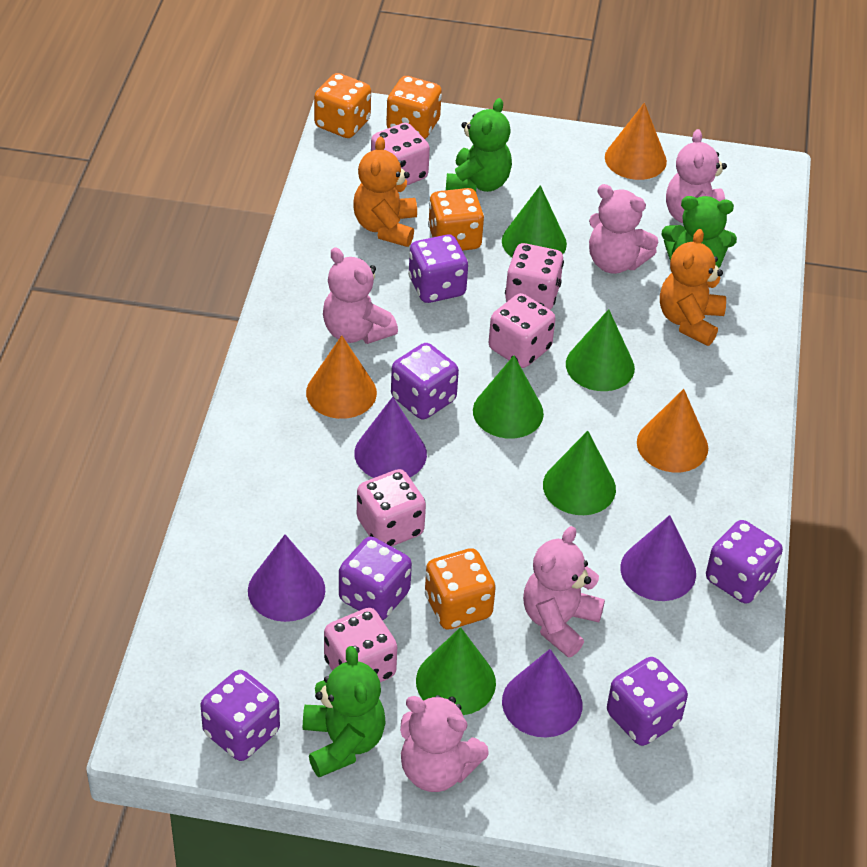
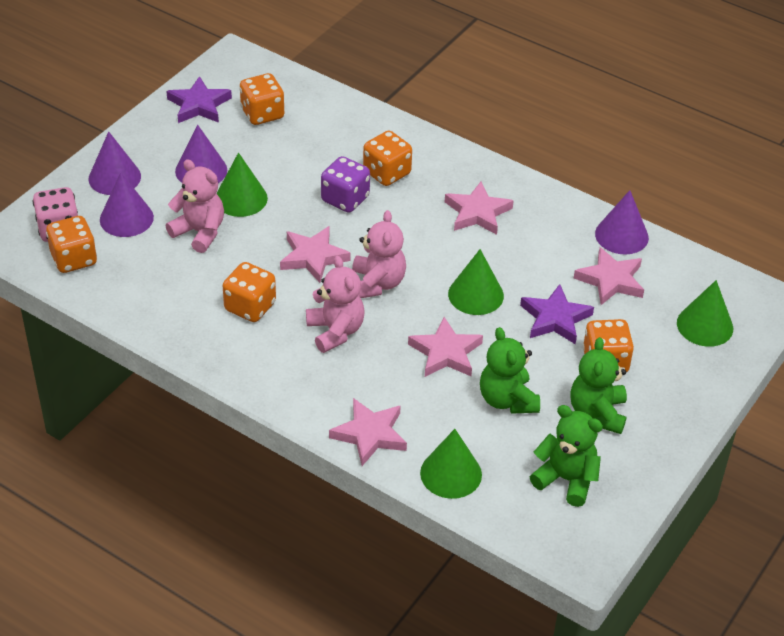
green cone: [416,627,496,715] [473,355,544,438] [502,185,567,257] [543,431,616,515] [566,309,635,391] = 5 -> [217,153,268,217] [420,429,482,499] [448,249,504,315] [677,280,733,347] = 4
orange cone: [306,335,377,419] [605,103,667,180] [637,389,708,472] = 3 -> none = 0
orange dice: [314,73,371,138] [386,76,442,139] [425,548,496,630] [428,188,485,251] = 4 -> [46,216,97,273] [223,262,276,322] [240,73,284,125] [363,131,412,186] [583,319,634,373] = 5
orange teddy bear: [353,136,417,247] [660,229,726,346] = 2 -> none = 0
pink dice: [324,608,397,682] [357,469,426,547] [371,123,430,185] [489,293,555,368] [505,243,564,310] = 5 -> [33,187,78,242] = 1
pink star: none = 0 -> [280,226,351,283] [329,398,407,466] [408,317,483,377] [445,182,513,235] [574,247,644,305] = 5
pink teddy bear: [323,247,398,344] [400,695,489,792] [523,526,605,657] [589,184,658,274] [666,129,727,229] = 5 -> [166,159,224,253] [306,256,365,353] [352,210,406,298] = 3
purple dice: [200,670,280,761] [339,537,412,620] [391,343,459,419] [408,235,468,303] [607,657,688,746] [706,520,783,604] = 6 -> [321,156,370,213] = 1
purple star: none = 0 -> [166,76,232,123] [520,284,594,344] = 2

